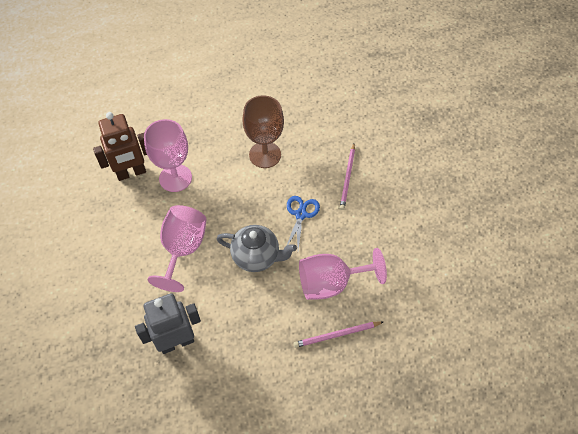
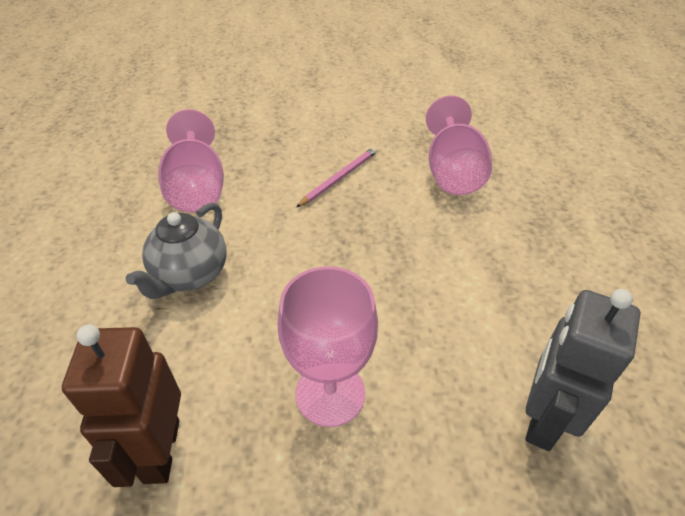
blue scissors: [287,196,320,250] = 1 -> none = 0
brown goblet: [242,95,284,168] = 1 -> none = 0
pink pencil: [293,321,383,348] [340,143,355,210] = 2 -> [296,147,377,207] = 1

